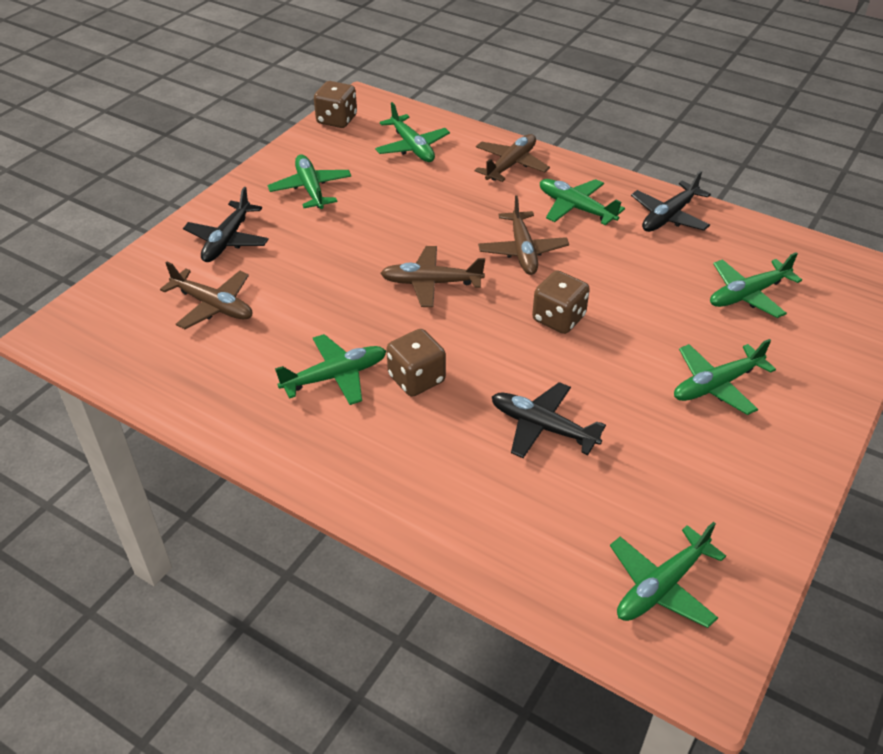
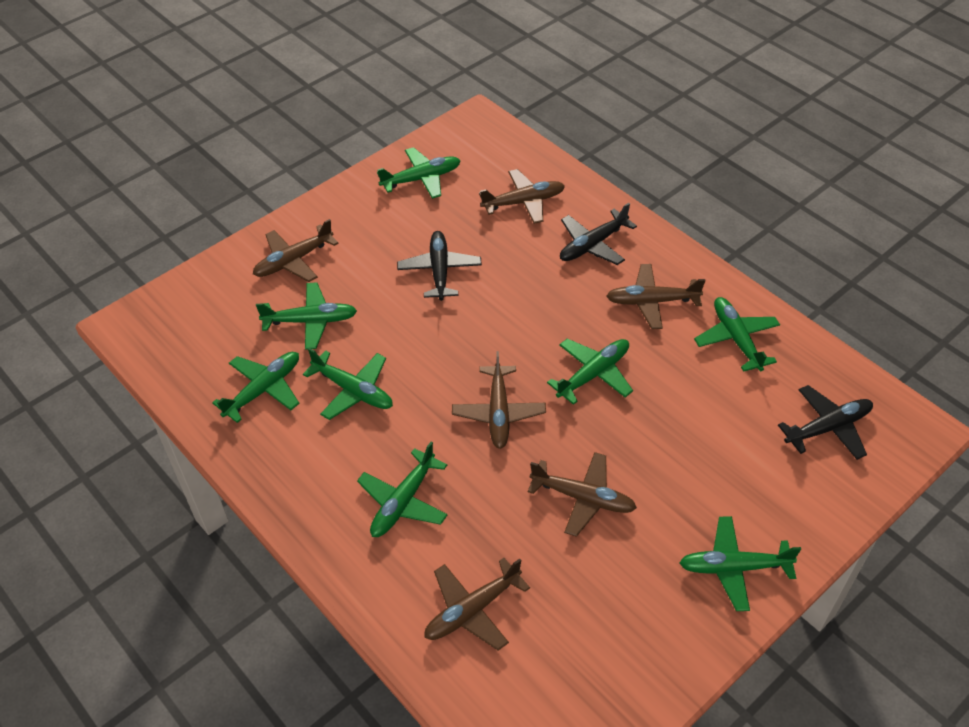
brown dice: [314,81,357,128] [387,329,446,397] [532,270,590,334] = 3 -> none = 0
brown plane: [160,262,252,329] [380,246,485,307] [475,134,550,182] [478,196,569,275] = 4 -> [253,219,339,282] [424,558,530,651] [452,351,546,449] [479,169,565,224] [528,452,637,537] [606,264,706,329] = 6
green plane: [268,155,352,209] [275,334,386,405] [375,102,450,162] [540,179,625,225] [610,522,726,628] [674,339,776,415] [710,252,802,318] = 7 -> [212,352,300,423] [256,282,357,350] [303,348,393,420] [357,442,448,537] [377,147,461,199] [547,339,633,405] [680,516,801,611] [694,297,780,372] = 8

